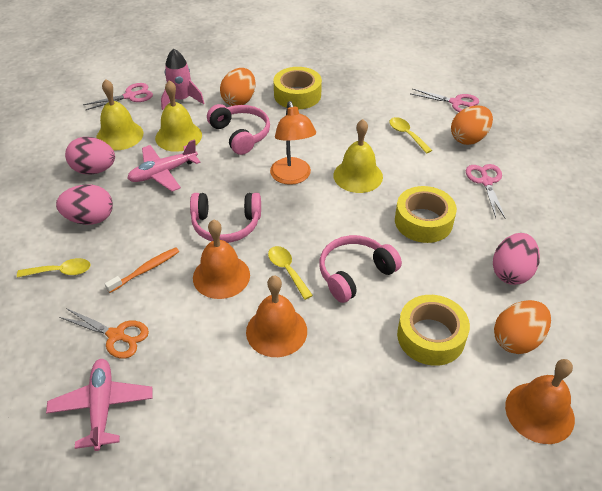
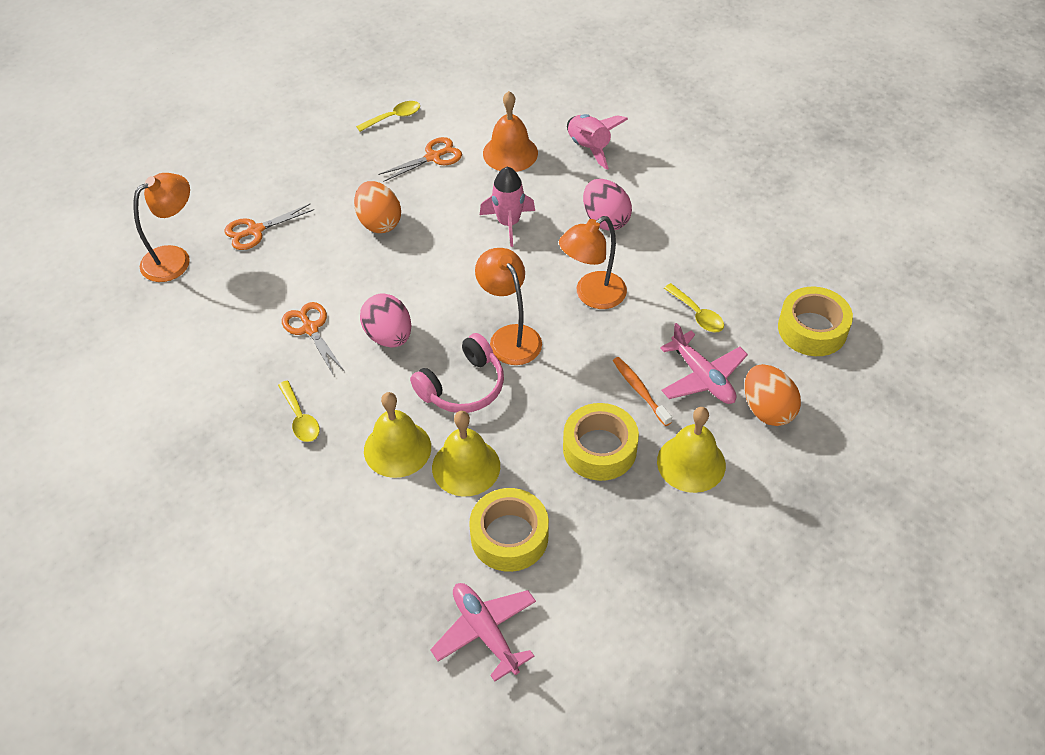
orange bell: [193,220,250,299] [246,276,307,357] [505,359,575,444] = 3 -> [483,91,538,172] = 1
orange egg: [220,68,256,106] [451,105,493,145] [494,300,551,354] = 3 -> [354,181,401,233] [745,364,801,426] = 2
orange lamp: [270,101,316,185] = 1 -> [133,173,190,282] [475,248,542,365] [559,216,627,309] = 3
orange scissors: [59,308,149,359] = 1 -> [225,204,315,250] [282,302,344,374] [378,137,462,182] = 3
pink egg: [56,184,113,225] [65,137,115,174] [493,233,540,285] = 3 -> [360,293,412,348] [583,179,632,231] = 2
pink headphones: [190,193,261,243] [207,104,270,155] [319,235,402,303] = 3 -> [410,333,504,413] = 1
pink rocket: [161,49,204,110] = 1 -> [480,167,535,247] [567,114,628,170] = 2
pink scissors: [83,83,153,110] [411,88,479,112] [466,164,505,218] = 3 -> none = 0

